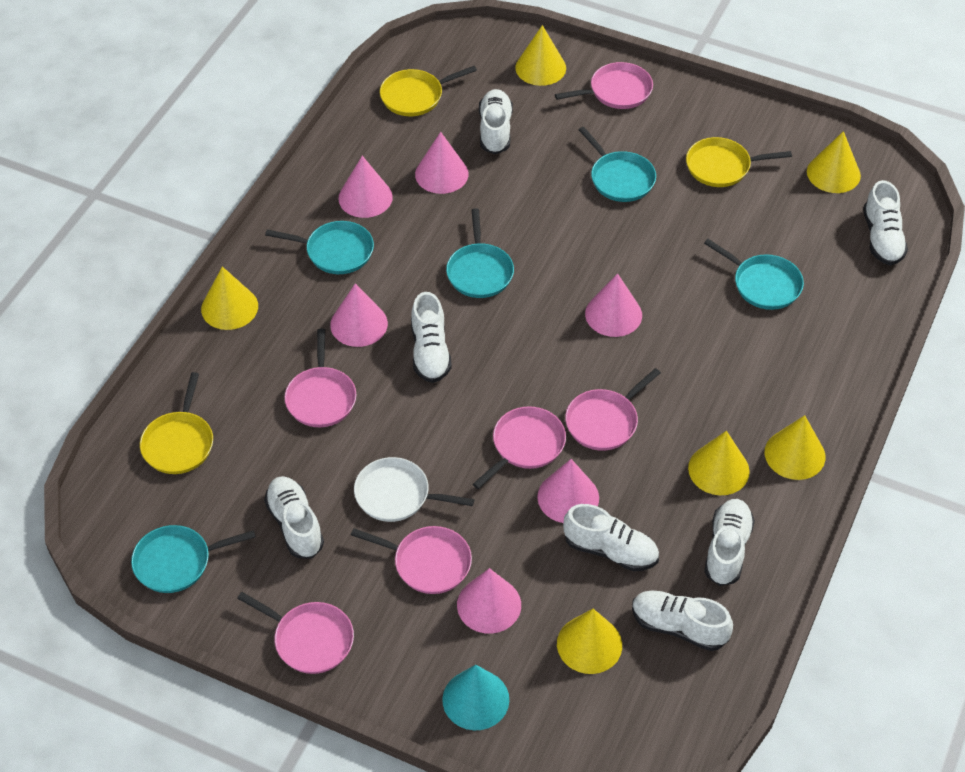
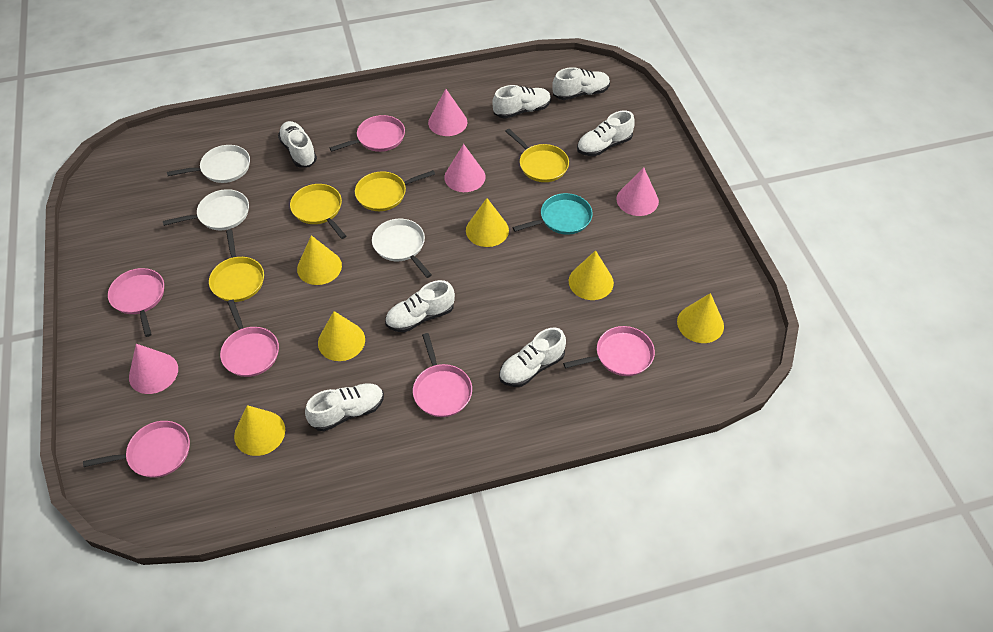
pink cone: [330,283,388,347] [338,156,393,218] [415,132,469,194] [457,568,521,634] [537,459,599,523] [585,273,642,337] = 6 -> [129,344,178,394] [428,89,467,136] [444,144,486,192] [616,167,659,216] = 4
turquoise cone: [442,665,509,730] = 1 -> none = 0
turquoise pan: [131,525,256,593] [265,221,374,274] [446,208,514,298] [579,127,656,202] [704,239,804,310] = 5 -> [512,193,593,235] = 1
white pan: [354,457,474,522] = 1 -> [163,189,249,230] [167,145,250,183] [372,219,432,278] = 3
yellow pan: [140,372,213,474] [380,66,477,116] [686,137,792,187] = 3 -> [209,229,264,302] [290,184,346,239] [355,170,435,211] [505,129,569,182] = 4

